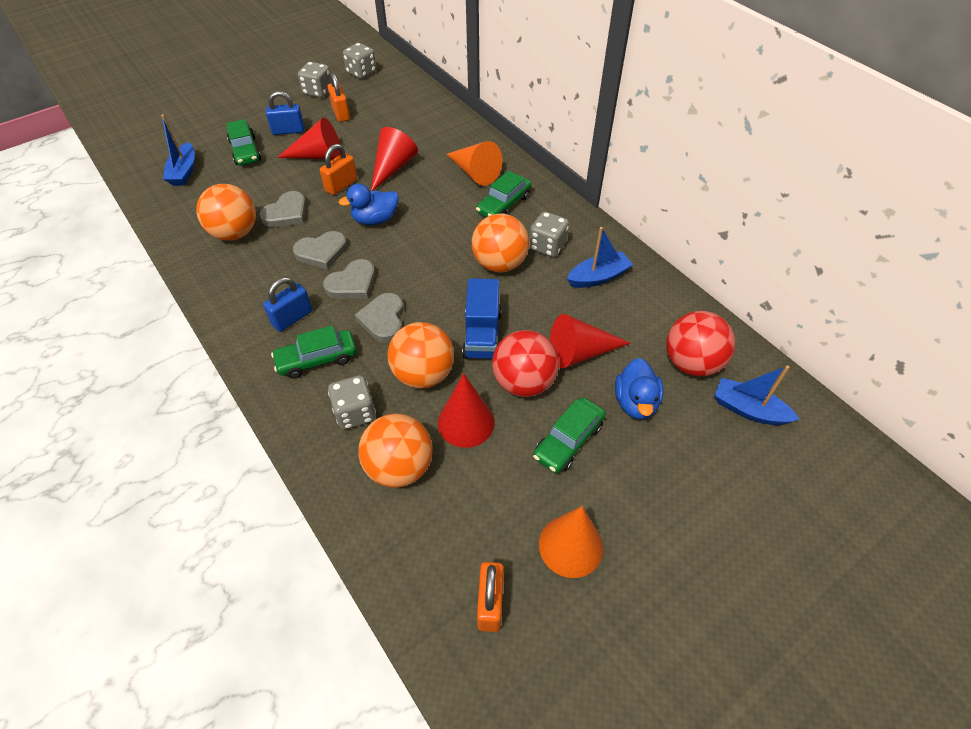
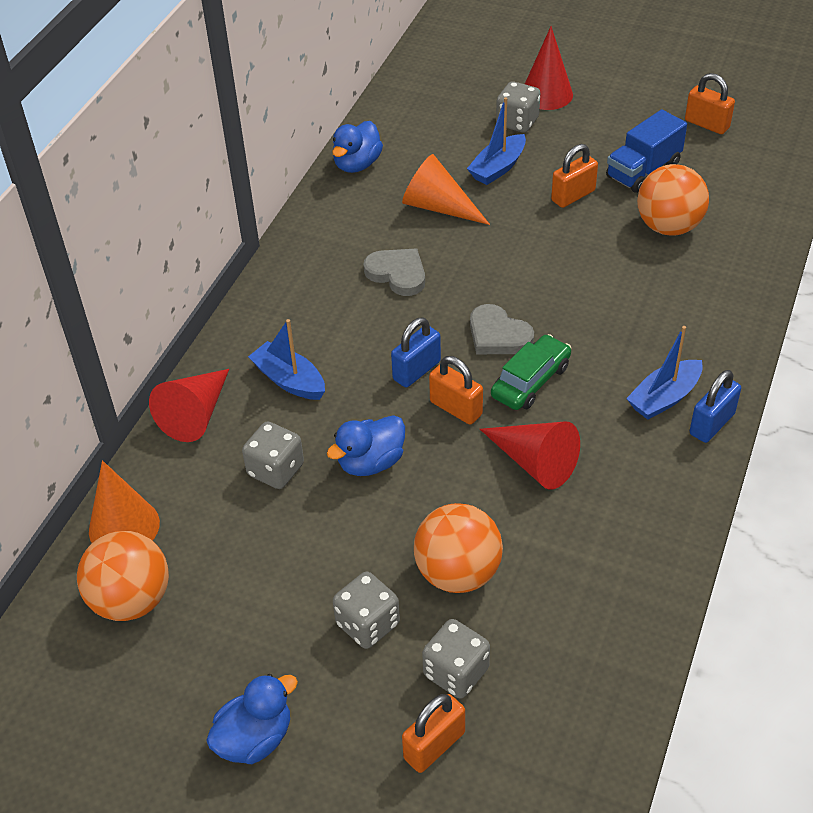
blue duck: [339,184,399,225] [615,358,664,420] = 2 -> [206,674,298,764] [327,415,405,476] [332,121,383,173] = 3
green car: [226,119,261,166] [271,326,356,379] [476,171,532,217] [533,397,606,473] = 4 -> [491,334,571,410] = 1
grey heart: [260,191,306,227] [293,231,347,269] [323,259,375,299] [355,293,404,343] = 4 -> [363,248,425,296] [470,304,534,354] = 2
orange ball: [196,184,256,241] [358,414,433,488] [387,322,454,389] [472,214,529,272] = 4 -> [77,531,169,621] [414,503,503,593] [637,164,709,236] = 3
orange padlock: [320,144,357,195] [327,73,350,122] [477,562,504,632] = 3 -> [402,694,465,773] [429,356,483,425] [551,144,598,208] [685,73,735,134] = 4
red ball: [492,330,559,397] [666,311,735,376] = 2 -> none = 0
red cone: [277,118,340,159] [371,127,418,191] [438,373,495,448] [550,314,631,368] = 4 -> [149,369,229,442] [480,422,580,490] [525,26,573,110] = 3

